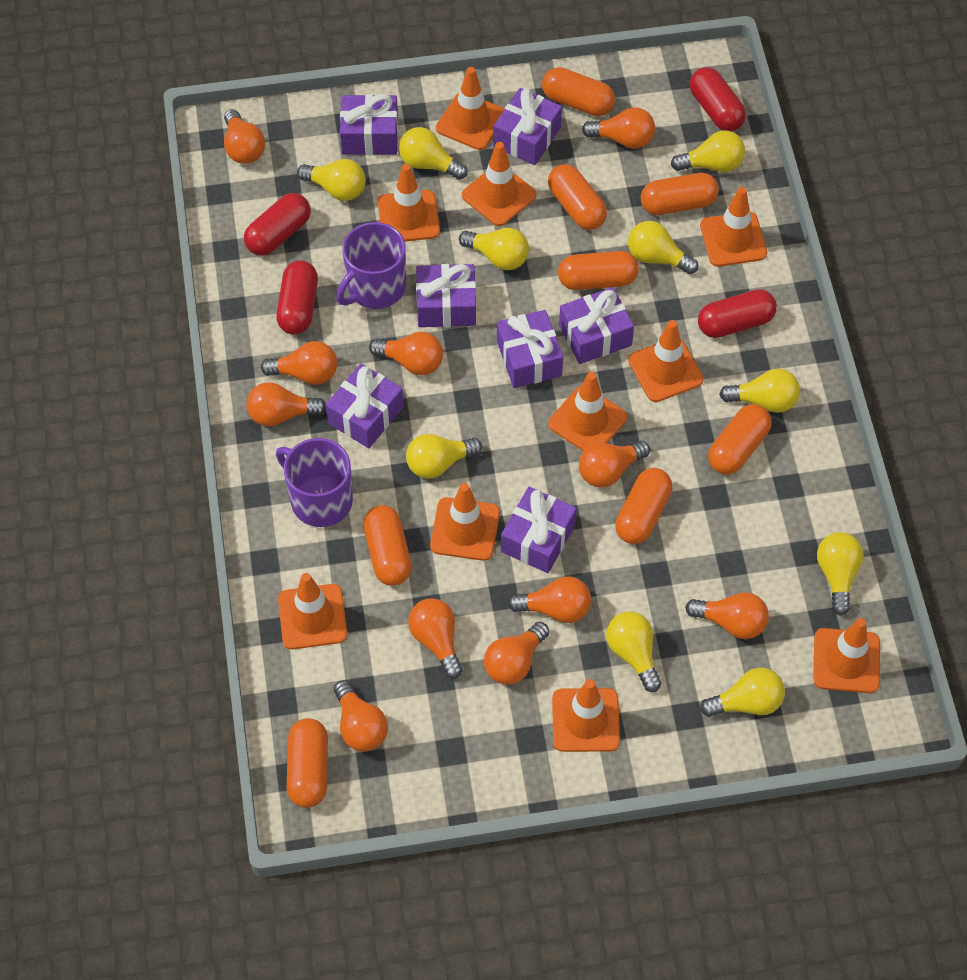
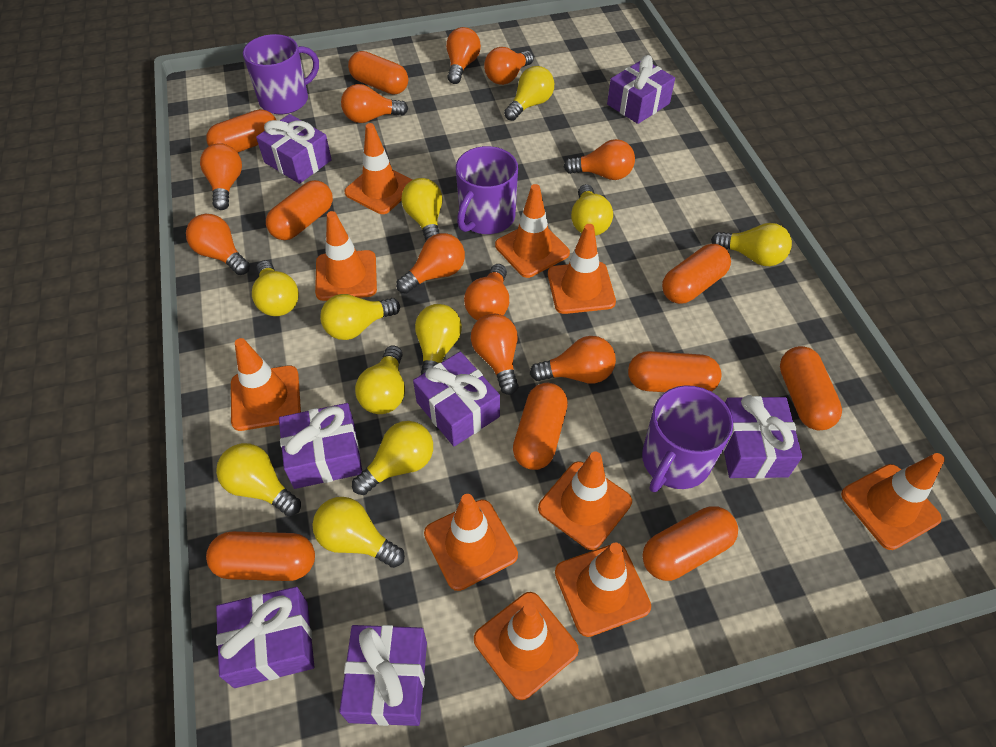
orange capsule: [287,718,328,808] [363,505,412,586] [542,67,615,116] [548,164,607,230] [558,251,639,290] [615,468,672,544] [641,173,719,215] [708,404,772,474] = 8 -> [206,109,276,153] [206,531,315,581] [266,180,333,240] [348,51,408,95] [513,383,568,470] [628,351,721,392] [642,506,738,581] [662,244,731,304] [780,346,842,430] = 9
orange light bulb: [224,109,265,164] [247,383,326,427] [261,341,337,385] [334,680,388,752] [369,332,443,376] [408,598,463,679] [484,622,549,685] [508,576,591,623] [579,441,650,488] [582,107,655,149] [685,592,769,639] = 11 -> [186,214,250,275] [200,143,242,210] [341,84,408,123] [396,233,465,294] [446,27,481,84] [464,264,509,321] [471,314,519,395] [484,47,534,85] [530,336,616,383] [564,139,635,180] = 10
purple mug: [276,438,353,527] [336,222,406,309] = 2 -> [243,34,319,114] [456,146,518,234] [642,385,733,492] = 3
red capsule: [244,193,311,256] [276,260,318,335] [690,67,746,131] [698,289,777,338] = 4 -> none = 0
yellow light bulb: [297,159,366,201] [399,127,468,180] [406,434,482,479] [459,228,529,270] [606,612,662,692] [628,221,699,274] [671,130,745,172] [700,668,785,717] [719,369,800,413] [817,532,864,616] = 10 -> [216,443,301,516] [252,261,299,316] [312,497,405,568] [320,294,400,340] [352,421,433,495] [355,345,405,414] [401,178,443,242] [415,304,462,375] [504,66,554,121] [571,184,613,236] [711,223,792,266] = 11

